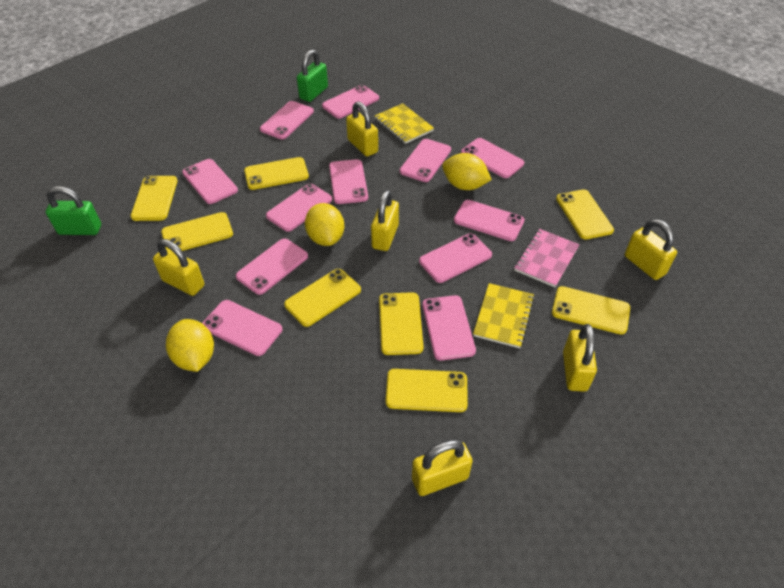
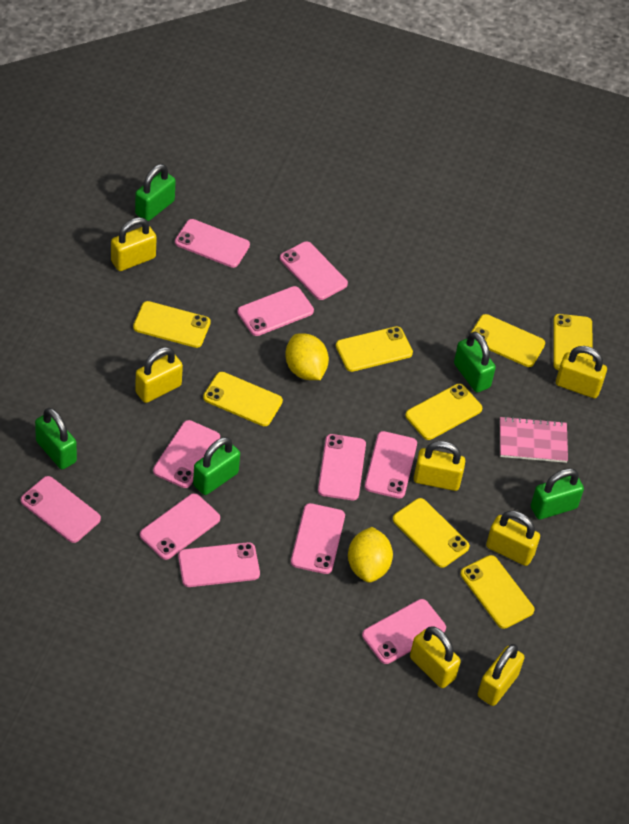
green padlock: [46,186,101,235] [297,50,328,102] = 2 -> [35,408,77,469] [135,164,176,221] [193,437,240,495] [454,332,496,393] [531,468,584,519] = 5
pink phone: [182,159,238,204] [202,300,282,356] [236,239,308,295] [260,101,314,139] [266,184,332,232] [322,85,379,119] [329,159,368,204] [400,139,451,182] [419,234,492,283] [422,295,476,361] [454,200,525,241] [461,138,524,178] = 12 -> [21,476,101,543] [140,493,220,560] [153,420,220,488] [175,219,250,268] [178,542,260,587] [237,286,314,336] [280,241,348,300] [291,503,345,574] [318,434,366,500] [362,599,446,664] [365,431,417,499] = 11
yellow lemon: [166,319,214,372] [305,203,344,246] [442,153,492,190] = 3 -> [285,334,329,380] [348,527,393,583] = 2
yellow notebook: [375,103,434,144] [473,283,535,348] = 2 -> none = 0
yellow padlock: [153,239,204,296] [346,102,378,156] [371,190,399,251] [412,440,473,496] [563,324,597,392] [625,219,677,280] = 6 -> [111,217,157,271] [135,347,183,403] [410,626,461,688] [414,441,465,491] [478,644,524,706] [486,511,540,566] [556,346,607,398] = 7

